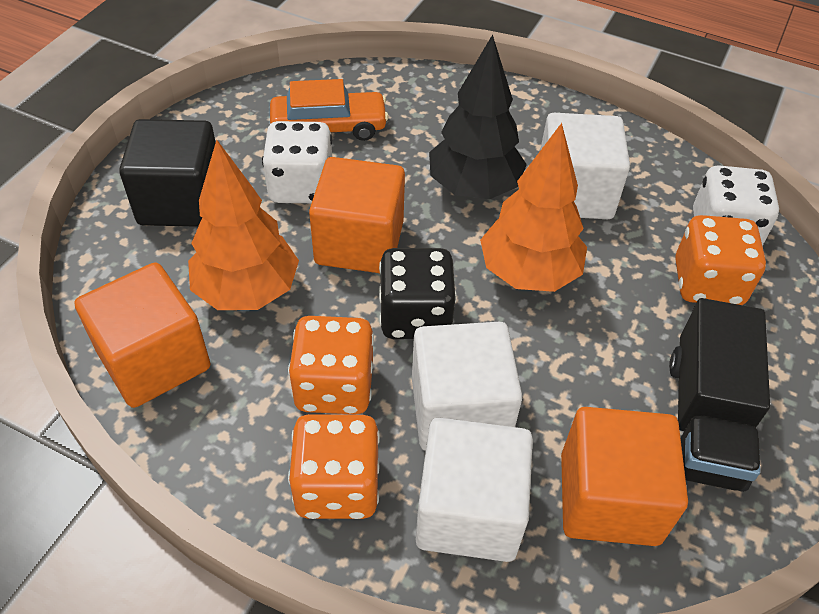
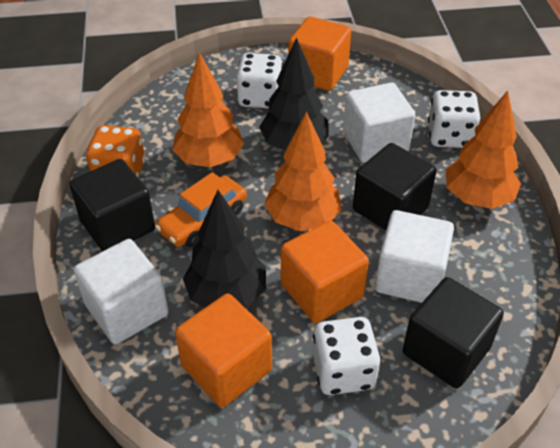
black cube: [119,119,216,227] = 1 -> [69,159,155,252] [353,143,437,230] [403,277,504,389] = 3
black dice: [379,248,457,339] = 1 -> none = 0
black tree: [429,34,527,199] = 1 -> [183,190,266,308] [259,38,329,151] = 2
black truck: [669,298,770,492] = 1 -> none = 0
orange dice: [288,316,374,415] [288,414,380,519] [675,215,766,305] = 3 -> [86,125,145,178] = 1
orange tree: [188,139,299,310] [480,123,587,292] = 2 -> [172,52,244,167] [264,111,342,231] [446,91,521,209] = 3
white dice: [262,121,332,203] [693,165,779,246] = 2 -> [236,53,283,108] [313,317,381,395] [428,90,480,148] = 3

